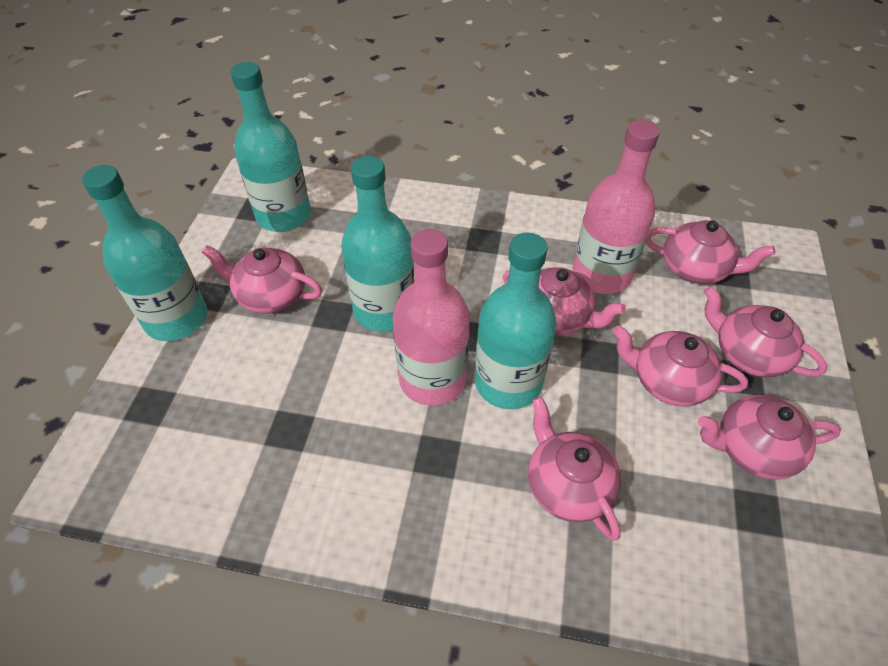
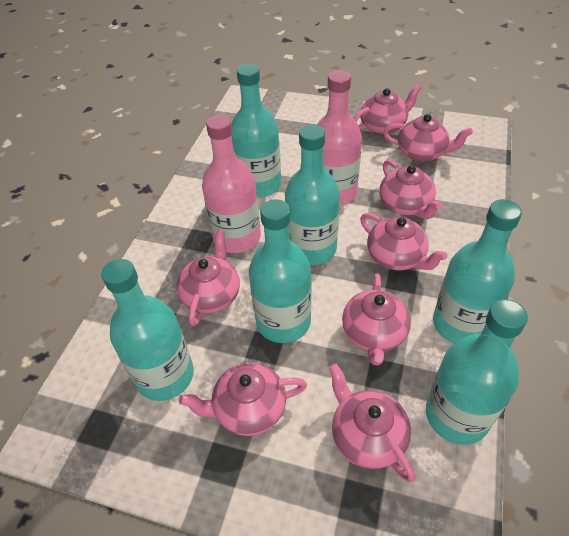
pink teapot: [202,245,322,314] [503,267,626,335] [528,396,621,541] [613,326,748,407] [646,220,775,284] [698,395,841,480] [704,286,827,377] = 7 -> [176,230,240,326] [179,362,307,436] [329,363,415,482] [342,273,411,365] [353,85,422,134] [360,213,448,270] [379,160,442,219] [383,114,473,162] = 8
turquoise bottle: [82,165,207,341] [231,62,311,232] [341,156,414,331] [475,233,556,409] = 4 -> [101,259,194,401] [231,64,281,198] [249,199,311,343] [285,124,340,265] [426,299,528,445] [433,199,522,343] = 6

